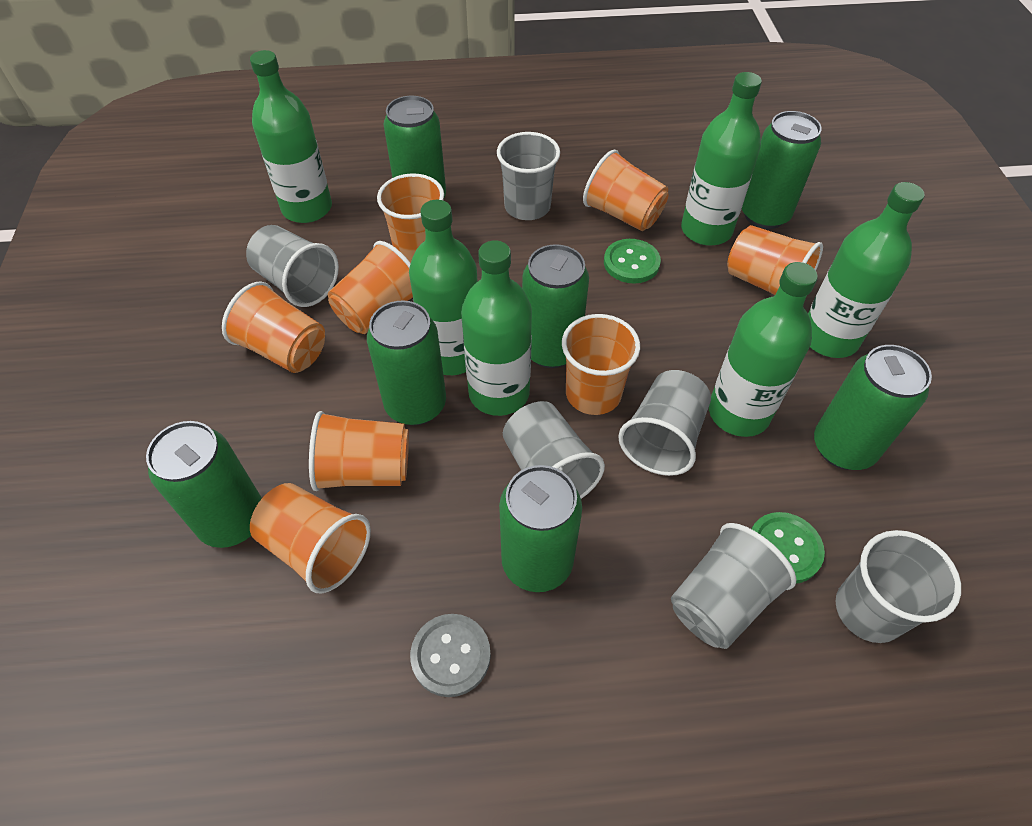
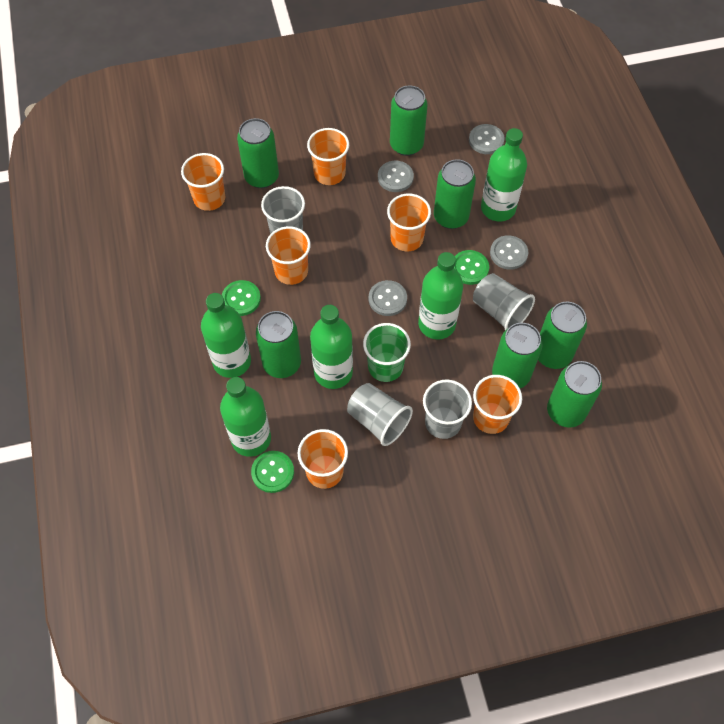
green bottle: [250,50,332,223] [409,200,478,375] [461,240,532,416] [681,72,762,246] [709,262,818,437] [808,182,925,358] = 6 -> [201,293,251,378] [220,377,271,457] [310,305,353,389] [418,252,463,340] [481,128,527,221] = 5
green button: [604,239,661,283] [751,512,825,583] = 2 -> [222,280,261,316] [251,451,294,493] [454,250,489,285] = 3
green cup: none = 0 -> [363,323,411,382] = 1
grey button: [410,614,491,697] = 1 -> [369,280,407,316] [378,161,414,192] [469,124,505,154] [490,235,528,270] = 4
grey cup: [246,225,339,307] [497,132,560,220] [503,401,605,499] [618,370,711,476] [671,523,797,649] [836,530,961,643] = 6 -> [261,186,305,234] [347,383,413,446] [423,380,472,439] [473,273,535,330] = 4
orange cup: [222,281,325,373] [250,483,371,593] [309,411,409,491] [328,241,413,334] [377,173,444,263] [562,314,640,415] [583,150,669,231] [727,225,823,295] = 8 -> [181,153,226,211] [266,226,311,285] [297,429,348,489] [307,128,349,185] [387,194,431,251] [473,375,522,434] = 6

